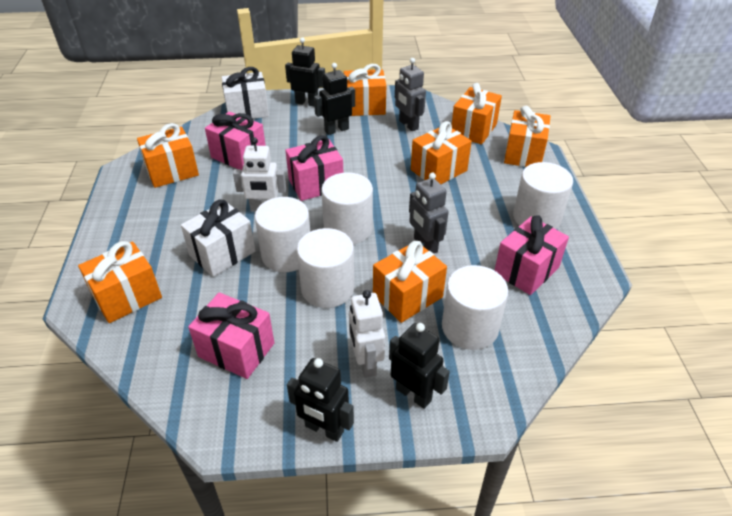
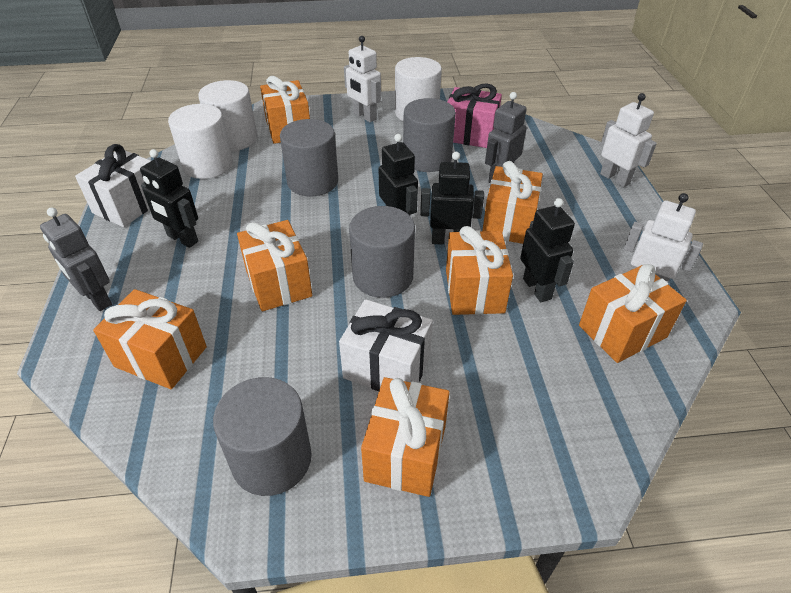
grey cylinder: none = 0 -> [213,377,312,496] [280,119,338,196] [349,206,415,298] [403,98,456,172] = 4
pink gift: [188,292,274,379] [205,111,266,171] [285,135,343,201] [494,215,569,295] = 4 -> [448,83,502,148] = 1
white cylinder: [255,197,310,272] [297,228,355,308] [321,172,373,245] [442,265,508,350] [513,162,573,229] = 5 -> [168,104,233,179] [198,80,257,151] [395,57,442,122] = 3
white robot: [233,137,286,212] [349,290,385,378] = 2 -> [344,36,381,122] [600,93,657,187] [624,193,703,282] = 3

